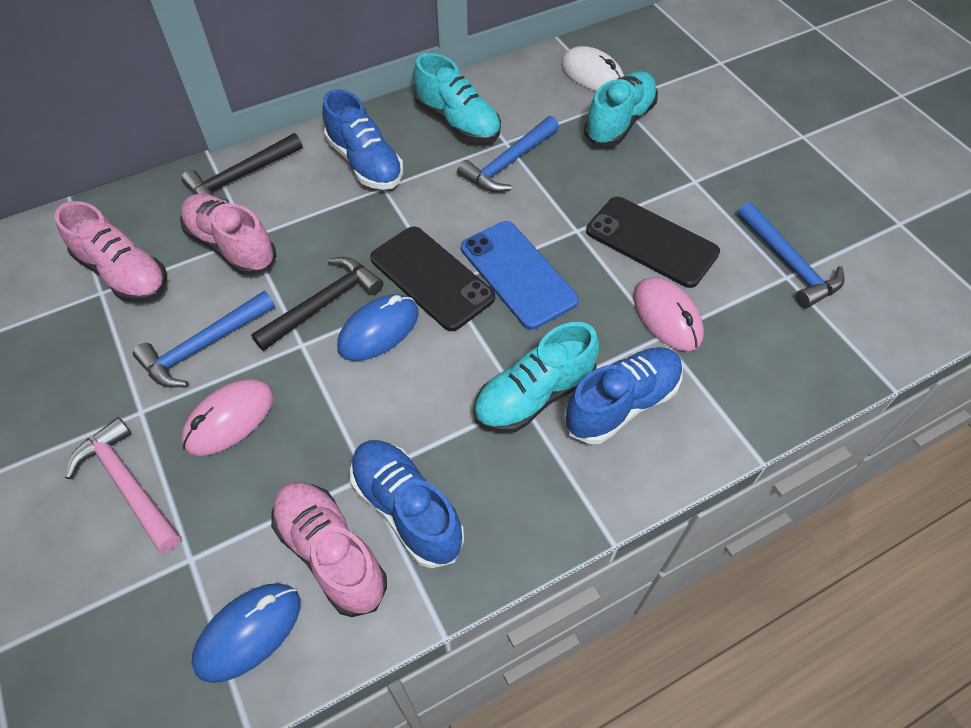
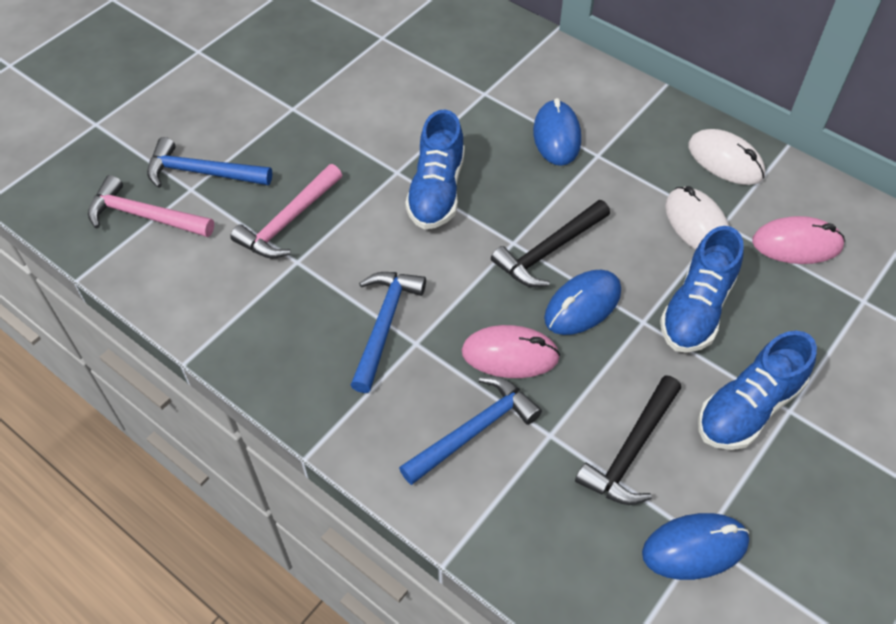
black phone: [370,226,495,331] [586,197,720,288] = 2 -> none = 0
blue mouse: [192,583,300,683] [337,294,419,361] = 2 -> [533,98,581,166] [544,270,621,335] [642,513,749,580] = 3
blue phone: [461,221,579,329] = 1 -> none = 0
pink hammer: [65,417,181,553] = 1 -> [88,175,214,237] [230,164,342,259] = 2
pink shoe: [55,201,167,302] [180,193,276,276] [271,482,387,617] = 3 -> none = 0
turquoise shoe: [413,53,501,143] [473,322,599,433] [584,71,658,147] = 3 -> none = 0
white mouse: [561,46,624,91] = 1 -> [665,186,729,250] [688,129,765,185] = 2

